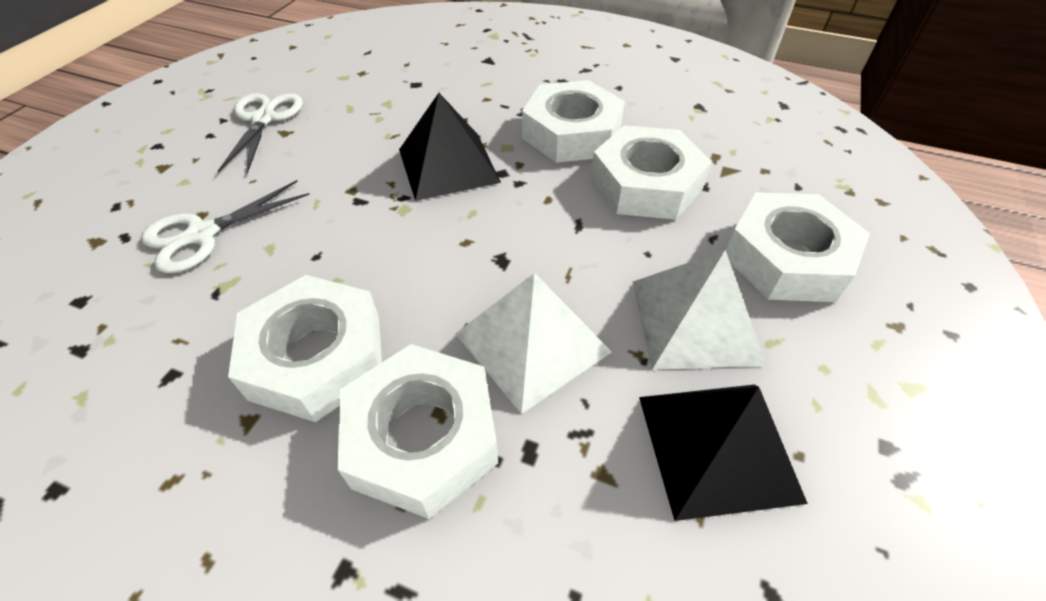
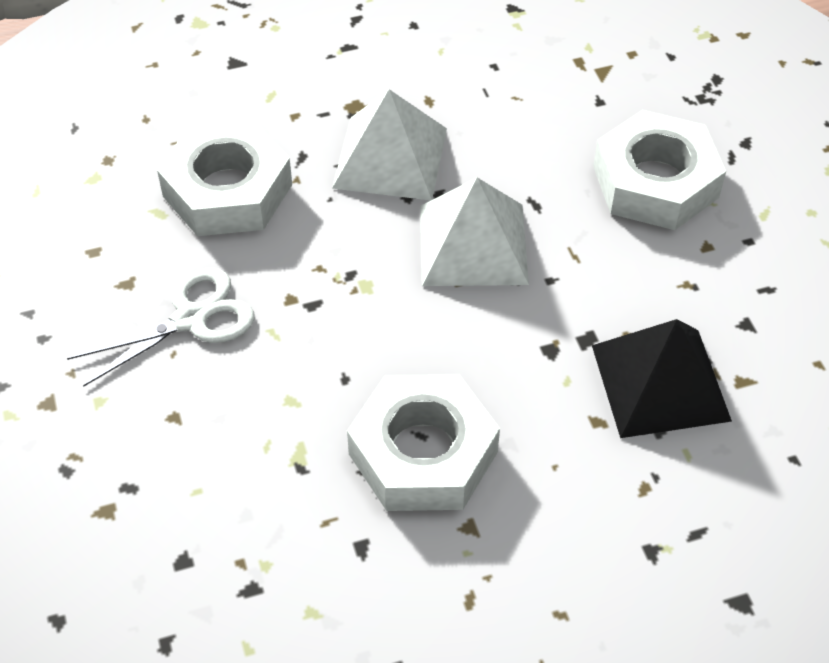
black pyramid: [399,93,501,201] [639,384,808,521] = 2 -> [592,319,732,438] = 1
white nut: [228,275,382,422] [338,344,498,519] [522,80,625,163] [591,125,712,220] [726,192,870,302] = 5 -> [157,121,292,236] [347,374,500,511] [593,110,726,230] = 3
white scissors: [141,180,310,273] [217,94,303,174] = 2 -> [67,268,255,387] = 1

